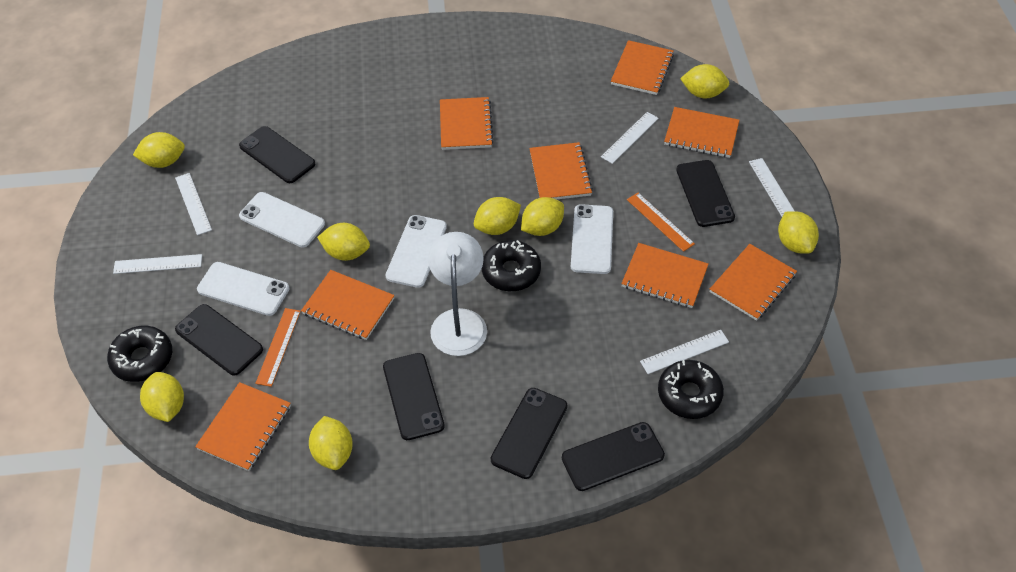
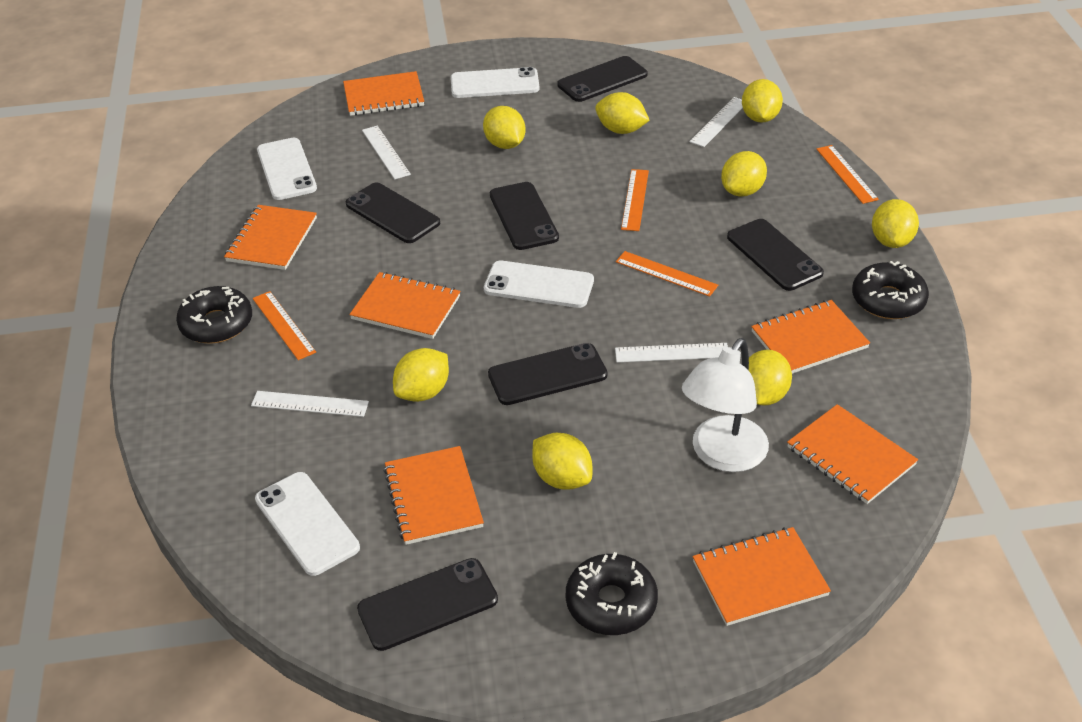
orange notebook: [195,382,291,471] [301,270,395,340] [440,97,494,150] [529,142,593,200] [611,40,674,95] [621,243,708,308] [664,107,740,158] [710,244,797,321] = 8 -> [224,205,317,270] [343,71,424,116] [349,272,460,339] [384,446,484,545] [693,527,831,626] [751,300,870,374] [787,404,918,504] = 7
orange ruler: [255,308,301,387] [627,193,695,252] = 2 -> [253,291,316,360] [616,251,718,297] [621,169,649,231] [816,145,879,204] = 4
white ruler: [113,254,202,274] [175,173,212,235] [601,112,659,164] [640,330,729,374] [749,158,794,216] = 5 -> [251,391,369,417] [362,126,411,179] [615,343,728,362] [689,97,743,147] = 4

